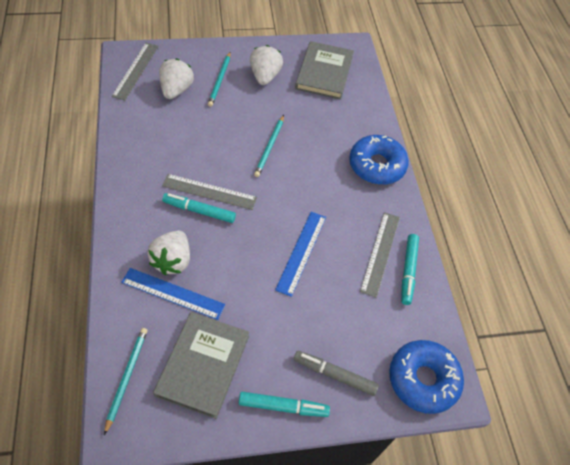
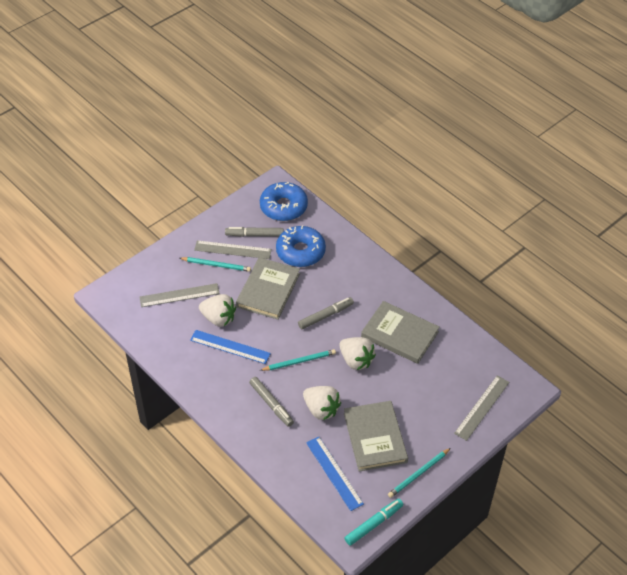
grey book: [153,312,249,419] [295,41,354,100] = 2 -> [236,257,300,320] [344,401,408,472] [361,301,439,364] = 3
grey marker: [294,351,379,396] = 1 -> [225,227,284,237] [249,377,294,427] [298,297,354,329] = 3
turquoise marker: [162,193,236,223] [239,392,330,417] [401,234,419,305] = 3 -> [345,499,403,546] = 1

